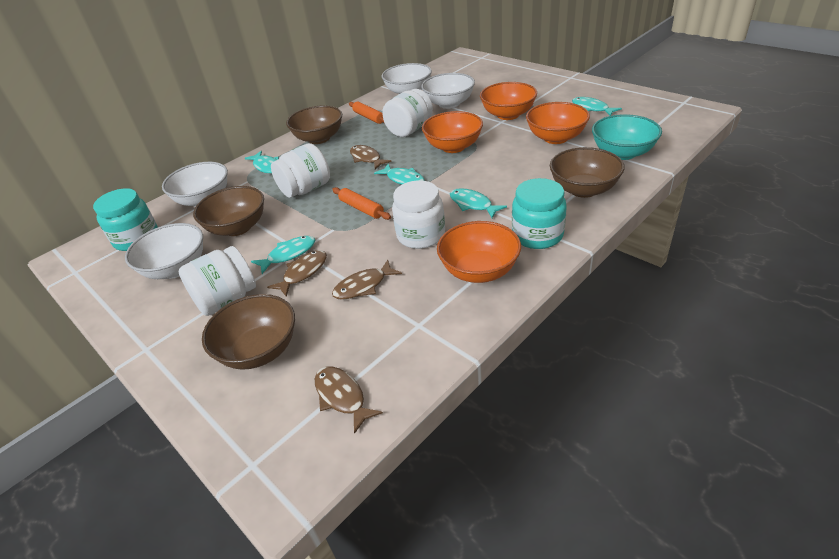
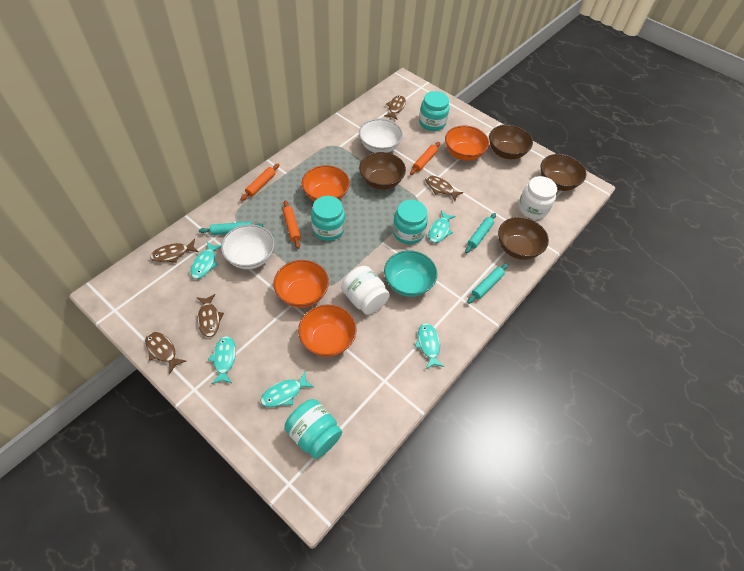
brown fish: [267,250,327,297] [315,366,383,434] [332,260,402,300] [350,145,392,169] = 4 -> [145,332,186,374] [150,239,198,263] [196,294,224,337] [384,95,406,120] [425,176,464,201] = 5
orange rolling pin: [332,187,391,220] [349,101,384,124] = 2 -> [240,164,279,201] [283,200,301,249] [410,142,440,175] = 3
turquoise jar: [93,188,158,251] [512,178,567,249] = 2 -> [284,399,342,459] [311,196,345,241] [393,200,428,244] [419,91,449,131] = 4
turquoise rolling pin: none = 0 -> [199,221,263,235] [465,213,496,253] [467,263,508,304] = 3
white bowl: [125,223,203,279] [162,162,228,207] [382,63,432,94] [421,73,475,109] = 4 -> [221,224,275,269] [359,119,403,153] = 2
white jar: [178,246,256,316] [271,143,330,198] [382,89,433,137] [392,180,445,249] = 4 -> [341,266,390,315] [518,176,557,219] = 2

